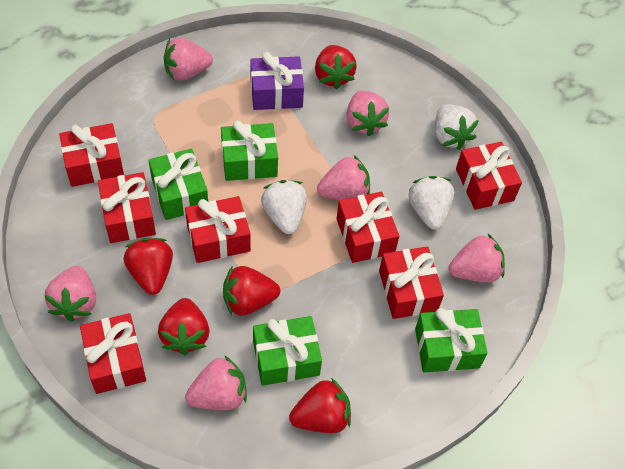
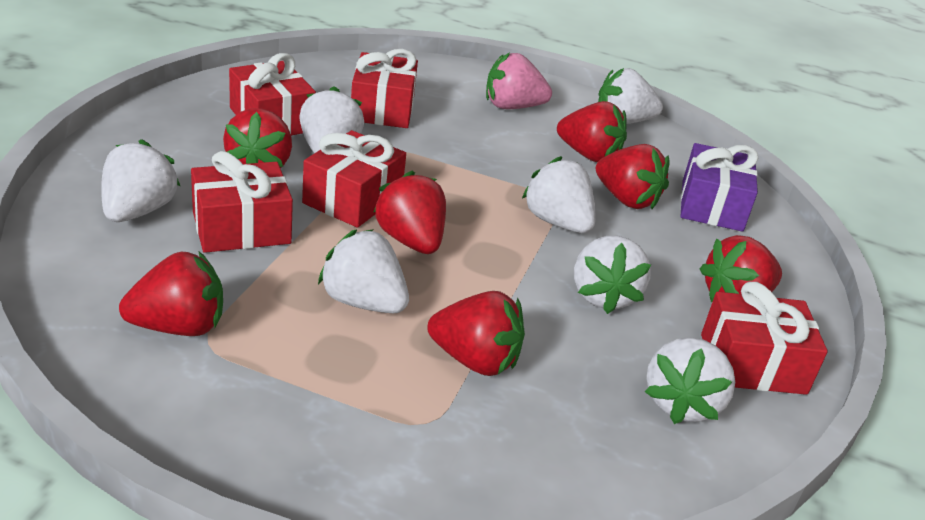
green gift: [149,149,208,220] [221,120,278,181] [253,316,322,386] [415,308,487,372] = 4 -> none = 0
pink strawberry: [44,266,96,322] [164,38,213,81] [185,355,247,410] [317,155,370,200] [346,90,389,136] [449,234,505,282] = 6 -> [486,53,552,109] = 1
red gift: [59,123,124,187] [80,313,146,394] [98,172,156,243] [185,196,251,263] [336,192,399,263] [379,247,444,319] [456,142,522,210] = 7 -> [191,151,293,253] [229,53,316,135] [302,130,406,228] [351,49,418,128] [701,282,828,395] = 5
red strawberry: [123,238,173,295] [158,298,209,355] [223,266,280,315] [289,378,351,433] [315,45,357,90] = 5 -> [119,251,223,336] [223,108,292,168] [373,171,446,254] [427,291,525,376] [557,101,627,162] [596,144,669,209] [700,235,782,302] = 7
white strawberry: [261,180,307,234] [408,176,454,230] [435,104,479,150] = 3 -> [101,139,180,222] [299,86,364,153] [318,229,409,313] [522,156,596,233] [574,236,651,314] [598,68,663,124] [645,337,735,424] = 7

